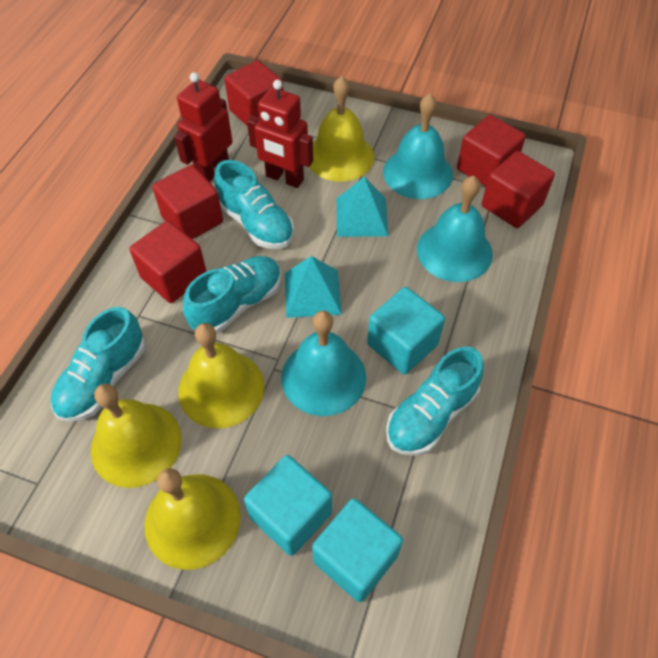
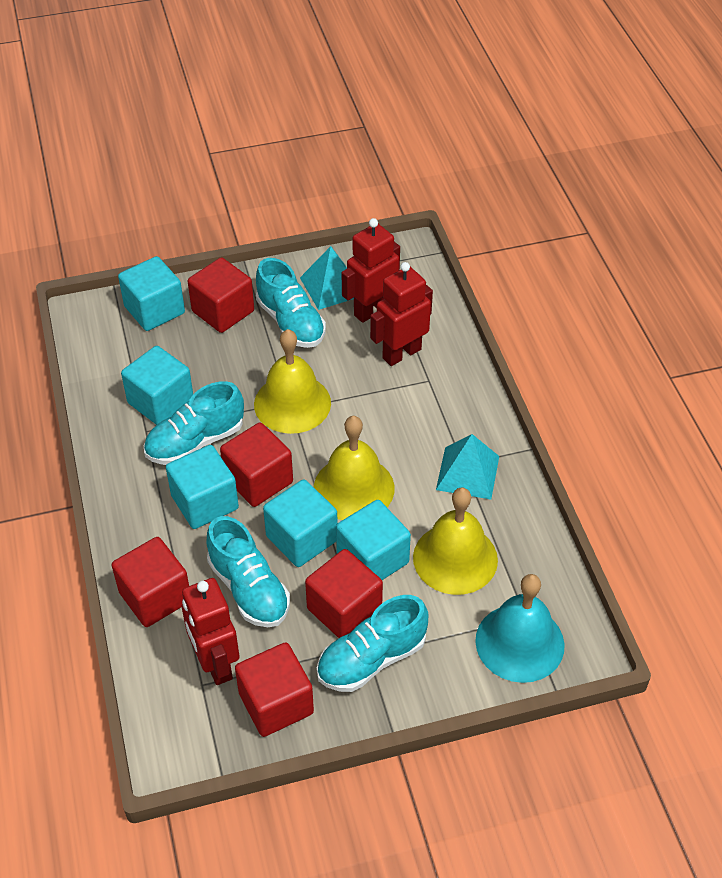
red robot: [174,72,232,182] [247,80,313,188] = 2 -> [182,578,240,685] [342,218,400,323] [370,262,433,366] = 3
turquoise bell: [281,311,366,416] [383,93,453,199] [417,175,493,282] = 3 -> [475,574,565,683] = 1
turquoise cube: [244,455,332,556] [312,498,403,602] [367,287,445,375] = 3 -> [118,256,185,331] [121,346,193,425] [166,445,239,529] [263,479,338,567] [336,500,411,580] = 5
yellow bell: [91,384,182,488] [144,468,241,570] [178,323,264,428] [309,76,374,182] = 4 -> [254,329,331,434] [314,416,394,520] [413,487,498,595] = 3

